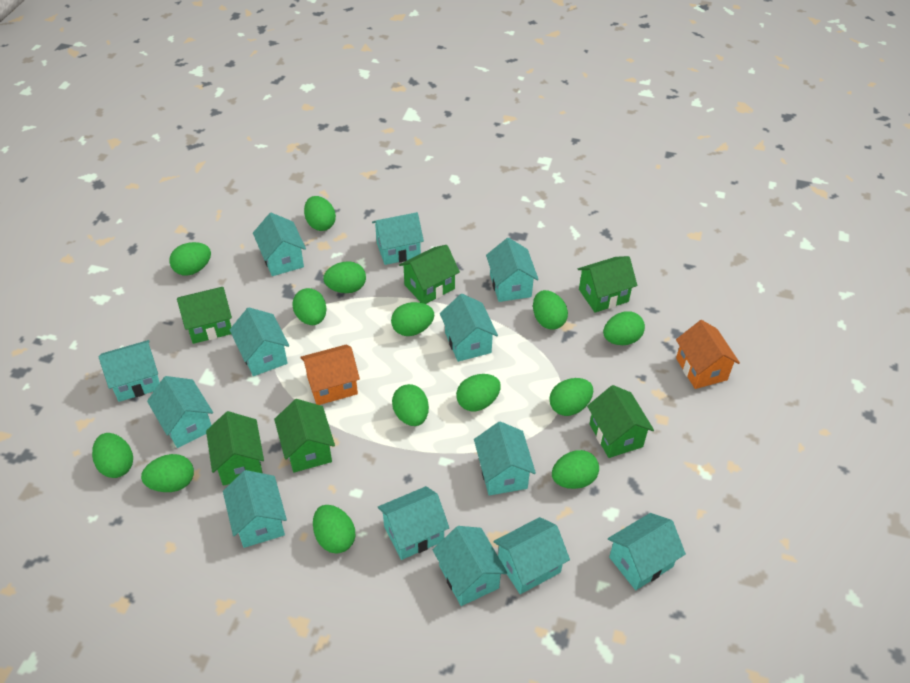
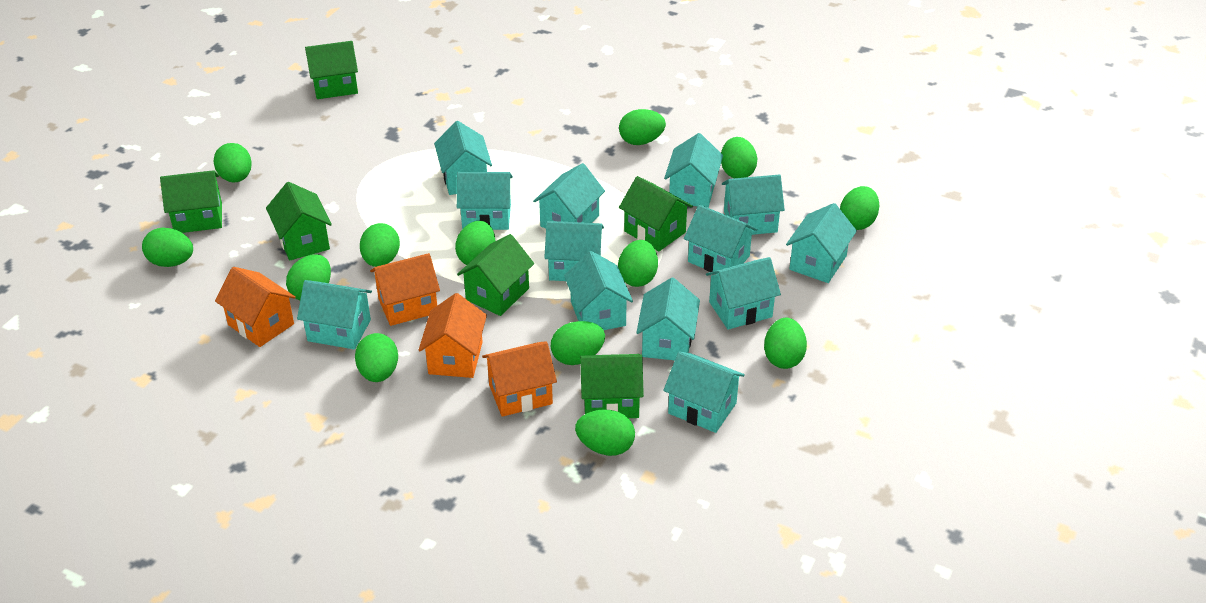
green egg: [92,433,133,478] [141,454,194,492] [170,242,211,276] [292,288,327,325] [304,196,336,231] [313,505,355,554] [323,261,366,293] [391,302,435,336] [392,384,429,426] [456,374,501,411] [533,290,568,330] [549,378,593,416] [552,450,599,489] [603,311,645,345] = 14 -> [142,228,193,267] [214,143,252,183] [286,254,331,300] [355,333,398,382] [360,223,400,267] [455,221,495,265] [551,321,605,365] [575,410,635,456] [618,240,658,287] [619,109,666,145] [721,137,757,178] [764,318,807,369] [840,186,880,230] = 13
orange house: [300,344,360,405] [676,320,740,389] = 2 -> [215,267,296,347] [370,253,440,326] [419,293,487,378] [482,341,557,417] = 4

